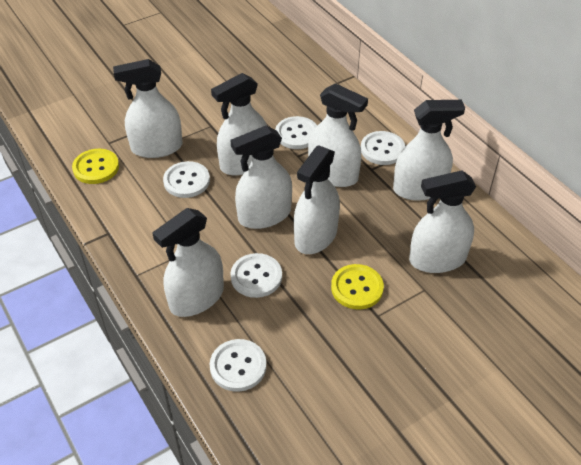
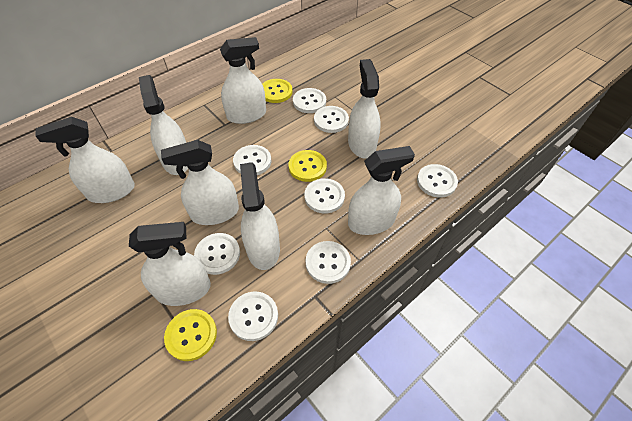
white button: [163,161,210,198] [209,339,267,392] [230,253,282,298] [275,116,317,149] [361,131,405,165] = 5 -> [194,233,240,275] [228,292,278,341] [233,145,271,175] [293,88,326,113] [304,178,345,214] [305,241,351,284] [314,106,349,133] [417,164,458,198] = 8
yellow button: [72,149,119,184] [331,264,384,310] = 2 -> [164,309,217,361] [262,79,292,103] [289,150,327,182] = 3

